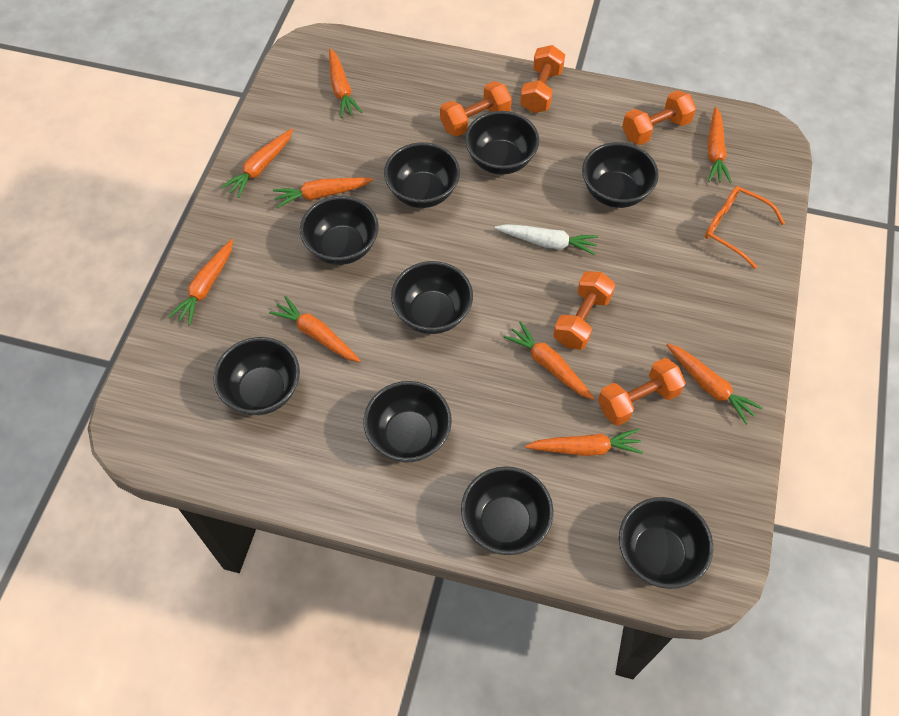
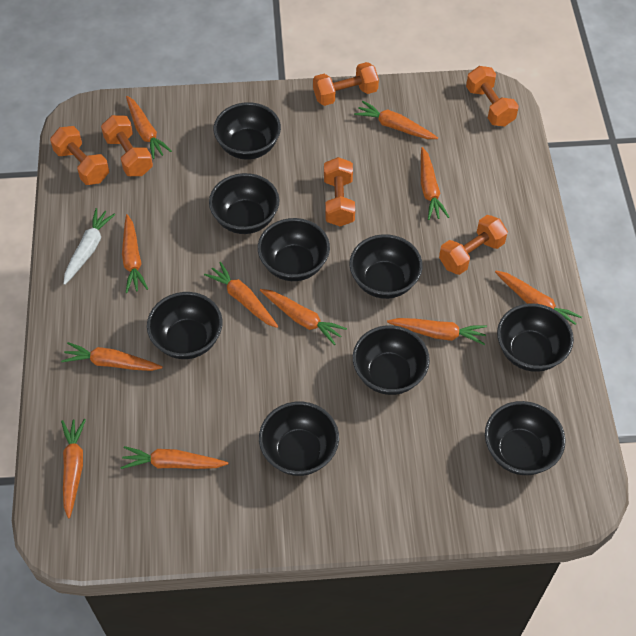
orange carrot: [168,239,233,326] [221,129,293,198] [269,296,361,362] [273,177,373,208] [329,48,362,118] [504,321,594,400] [525,429,643,456] [666,343,763,424] [707,107,732,183] = 9 -> [61,342,163,371] [61,419,86,519] [120,446,228,469] [122,214,148,293] [126,96,172,159] [204,262,278,328] [260,289,347,345] [354,101,438,139] [387,318,487,345] [421,147,449,220] [495,271,582,325] = 11
orange dumbbell: [440,81,512,136] [520,45,565,113] [553,271,615,350] [598,358,686,426] [622,90,696,145] = 5 -> [50,126,109,185] [101,115,153,176] [313,62,379,106] [324,157,355,227] [439,215,508,275] [466,66,519,127] = 6
orange glasses: [705,186,785,269] = 1 -> none = 0

